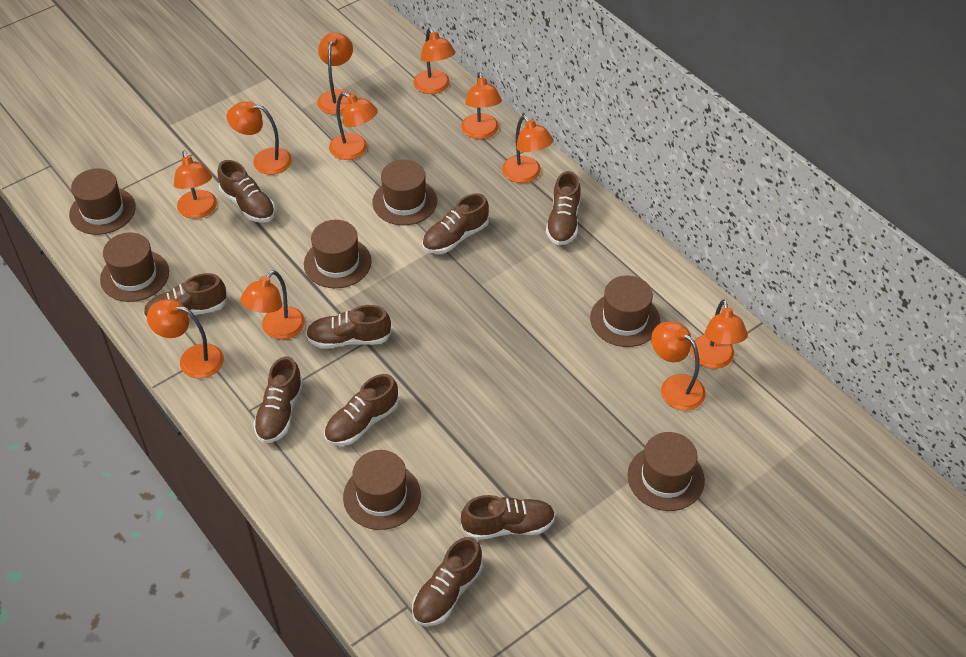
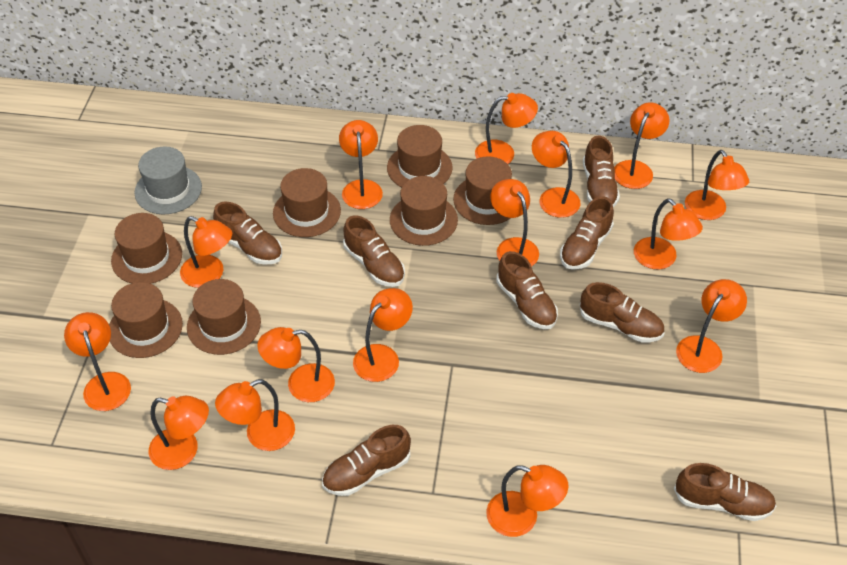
brown shoe: [143,273,228,319] [218,160,275,223] [253,356,304,443] [306,305,392,349] [324,374,399,446] [412,537,483,626] [422,193,489,254] [461,495,555,540] [546,171,581,245] = 9 -> [213,202,282,265] [322,425,411,496] [343,215,405,287] [497,251,558,329] [560,196,614,270] [580,282,664,342] [583,136,620,207] [674,463,776,521] = 8
grey hat: none = 0 -> [134,146,202,214] = 1
orange lamp: [147,299,224,379] [174,150,217,219] [226,101,292,175] [240,270,305,340] [317,32,353,115] [329,92,378,160] [413,28,455,94] [461,72,502,139] [502,115,553,183] [651,322,706,411] [691,299,748,369] = 11 -> [64,312,131,411] [149,396,209,470] [180,216,232,288] [215,379,295,451] [257,327,335,402] [339,120,383,209] [353,288,413,382] [475,93,538,164] [486,465,568,537] [490,179,539,267] [532,131,581,218] [614,102,670,189] [634,198,703,269] [676,279,747,373] [685,150,749,220] = 15

